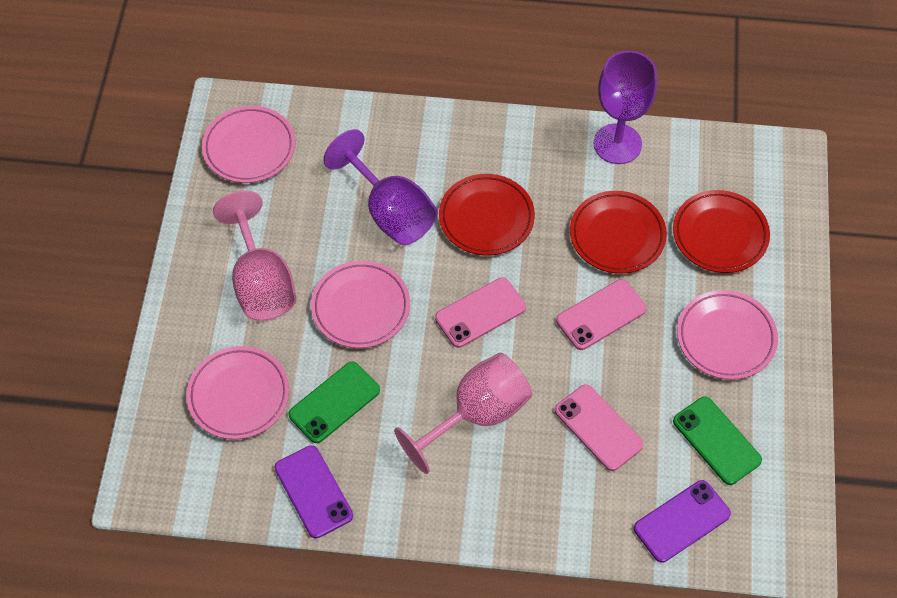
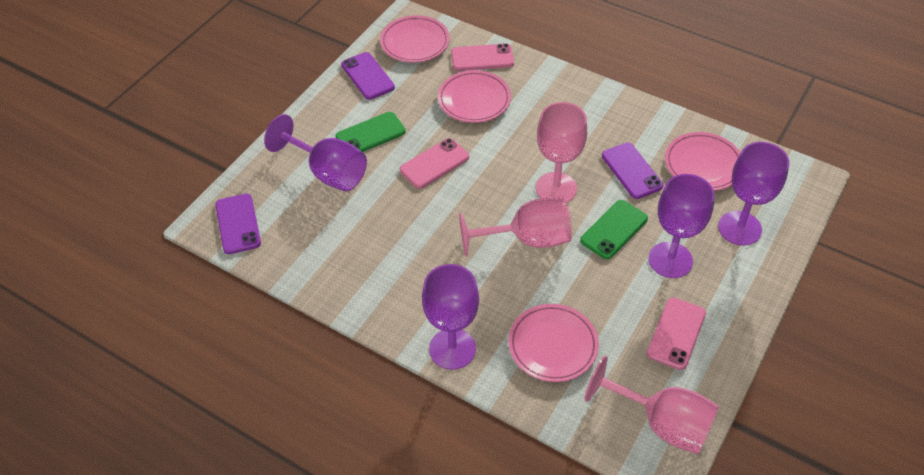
pink goblet: [213,190,296,321] [394,353,532,474] = 2 -> [459,197,572,256] [536,102,587,202] [585,356,719,454] = 3
purple goblet: [323,129,438,245] [594,51,657,164] = 2 -> [264,114,367,191] [422,264,479,370] [649,174,714,278] [718,142,789,246] = 4
purple phone: [274,445,353,538] [634,480,731,563] = 2 -> [215,194,261,254] [341,52,395,100] [602,143,664,199] = 3
red plate: [439,174,535,256] [570,191,667,274] [673,190,770,273] = 3 -> none = 0

